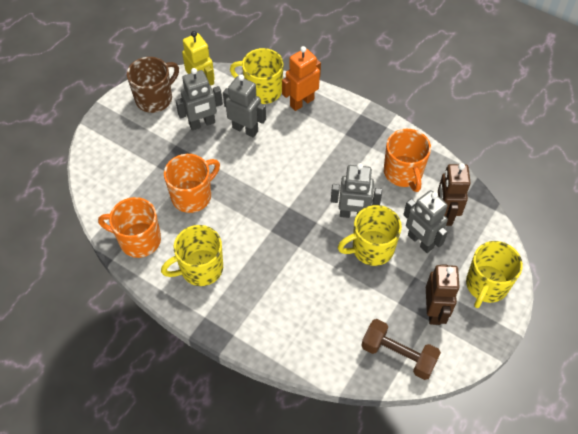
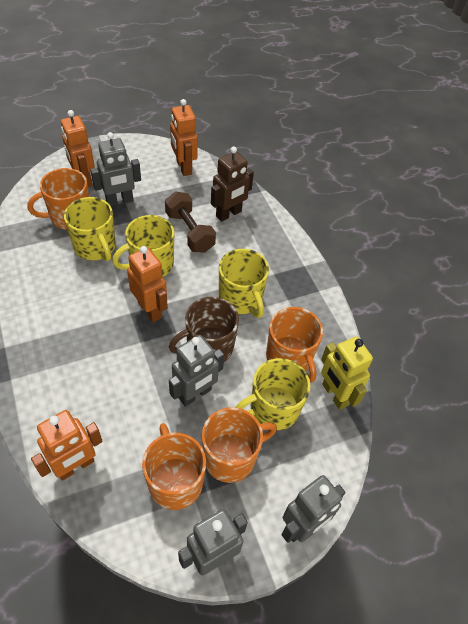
brown robot: [426,264,460,325] [438,163,471,226] = 2 -> [211,147,254,222] = 1
orange mug: [98,197,161,258] [164,154,220,213] [384,129,431,192] = 3 -> [27,168,89,230] [142,423,206,510] [202,407,277,483] [266,307,323,383] = 4
orange robot: [282,46,321,111] = 1 -> [31,410,103,481] [61,110,95,187] [127,246,168,322] [170,99,198,176] = 4

